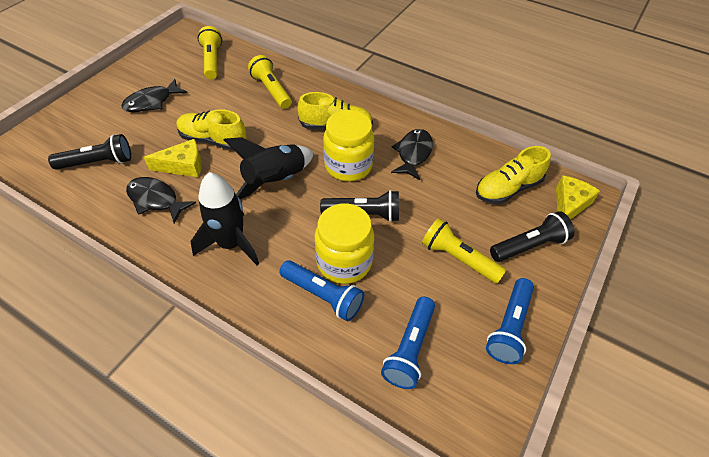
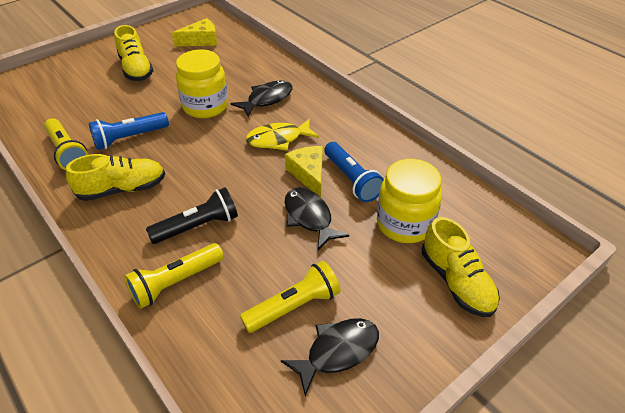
black flashlight: [48,134,131,170] [320,190,399,222] [490,211,574,262] = 3 -> [146,187,238,244] = 1
black rocket: [190,172,259,265] [224,137,314,199] = 2 -> none = 0
blue flashlight: [279,260,364,321] [381,297,435,389] [486,278,534,364] = 3 -> [89,112,169,150] [324,142,384,202] = 2
yellow fish: none = 0 -> [246,118,319,150] = 1

